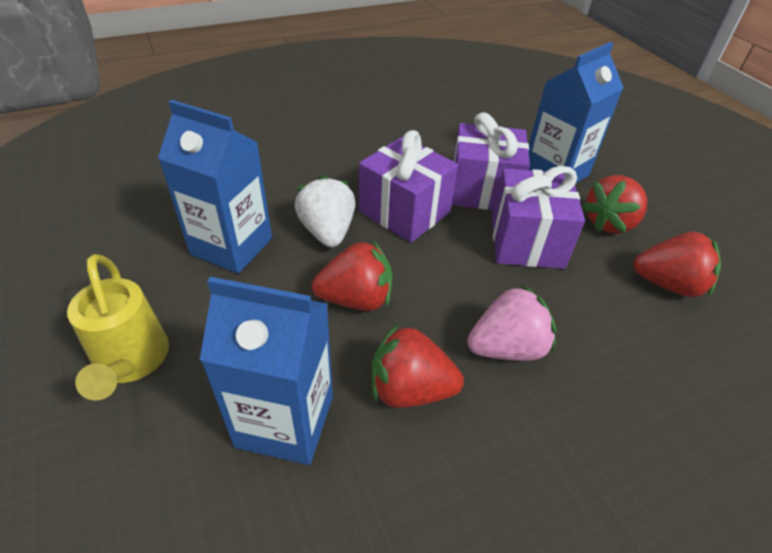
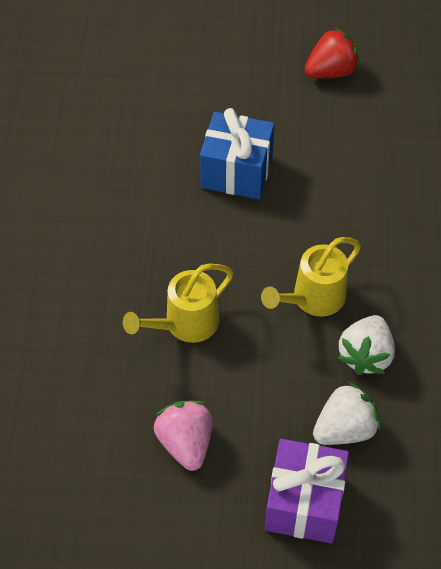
blue carton: [158,100,272,274] [200,277,333,465] [528,42,624,183] = 3 -> none = 0
blue gift: none = 0 -> [200,108,275,199] = 1
purple gift: [359,130,458,242] [452,112,530,210] [492,166,585,269] = 3 -> [265,439,349,543] = 1
red strawberry: [312,241,392,311] [372,324,464,408] [582,175,647,234] [633,232,721,297] = 4 -> [305,28,360,78] = 1
white strawberry: [295,175,355,247] = 1 -> [313,382,381,445] [338,315,395,375] = 2
yellow watering can: [67,254,169,400] = 1 -> [123,263,234,343] [261,237,361,317] = 2

